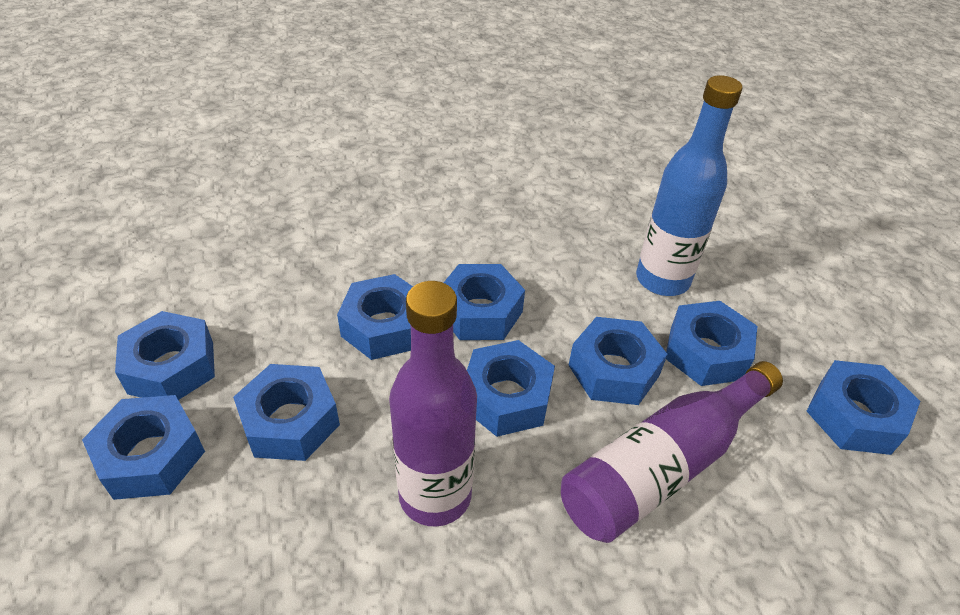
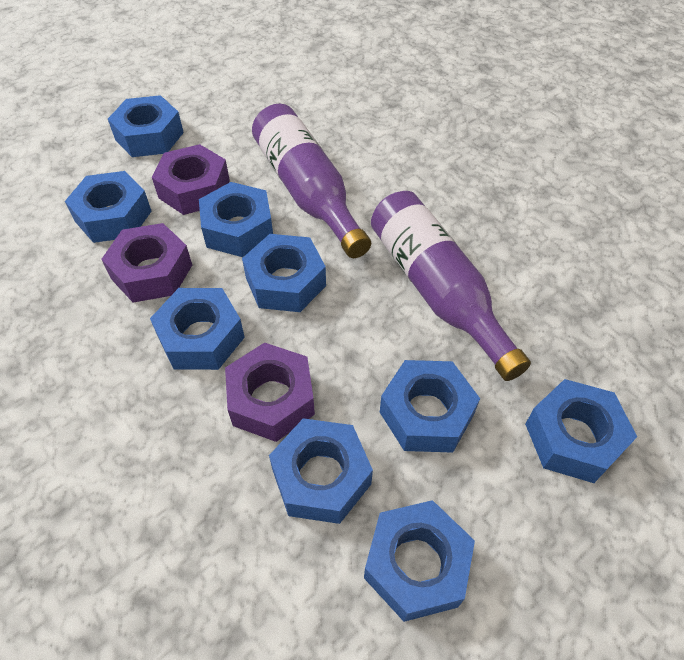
blue bottle: [636,75,742,296] = 1 -> none = 0
purple nut: none = 0 -> [101,223,192,302] [152,144,230,215] [225,342,315,442] = 3

